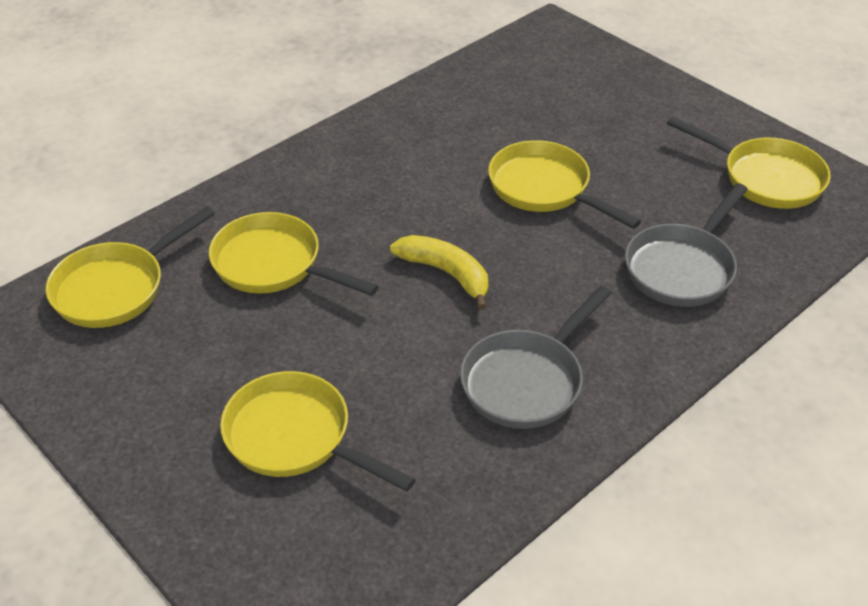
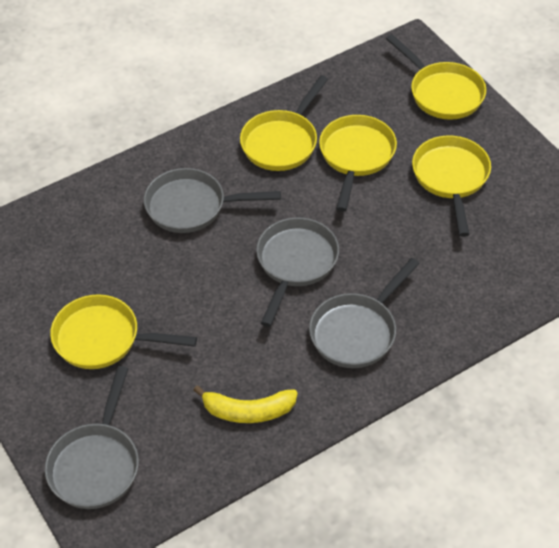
grey pan: [460,286,612,429] [625,183,748,307] = 2 -> [45,366,139,509] [144,168,281,233] [256,217,339,327] [309,258,420,368] = 4

